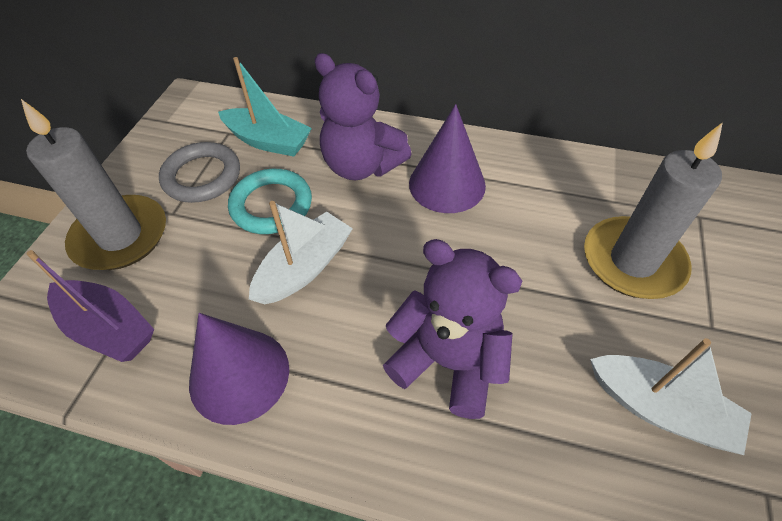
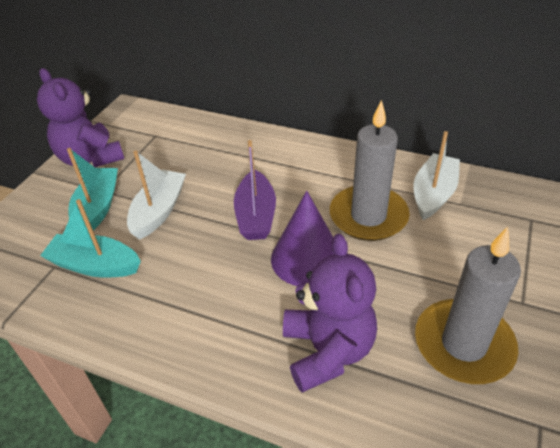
grey ring: [159,142,240,203] = 1 -> none = 0
purple cone: [189,313,289,425] [409,104,486,213] = 2 -> [271,191,334,286] = 1
turquoise boat: [218,57,312,157] = 1 -> [40,199,141,278] [67,148,118,231] = 2
turquoise ring: [228,169,312,234] = 1 -> none = 0

